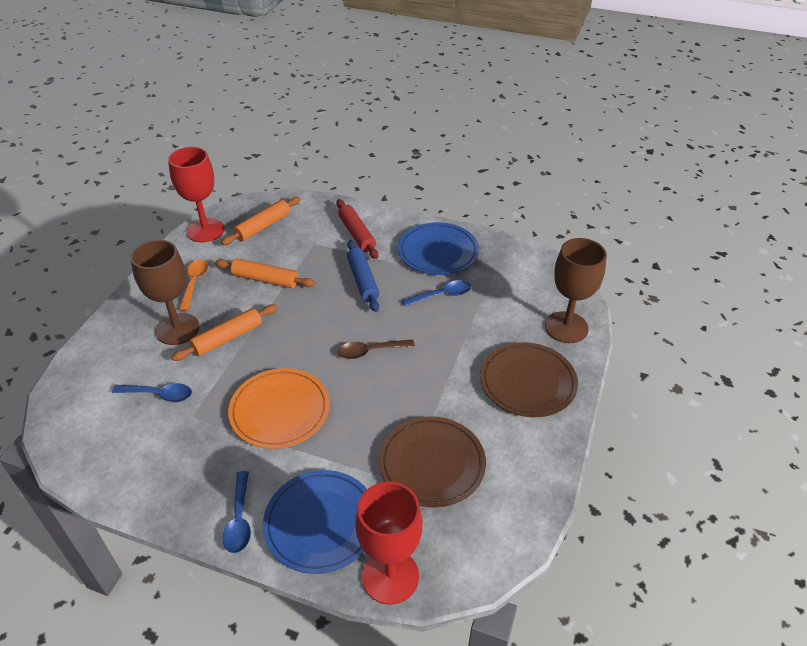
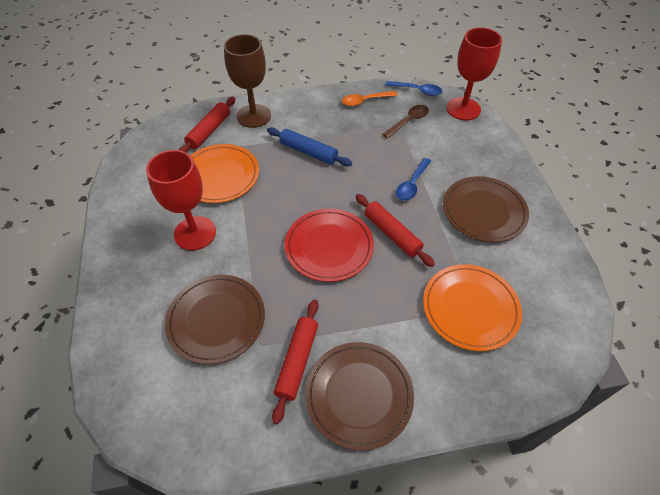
blue plate: [263,470,367,574] [398,222,479,275] = 2 -> none = 0
blue spoon: [112,383,192,402] [222,471,251,553] [402,280,471,306] = 3 -> [385,81,442,96] [396,158,431,201] = 2
brown goblet: [130,240,199,345] [545,238,607,343] = 2 -> [224,34,271,128] = 1
brown plate: [379,417,486,508] [480,342,578,417] = 2 -> [165,275,265,364] [305,342,414,450] [443,176,529,242] = 3
orange plate: [228,368,330,449] = 1 -> [190,144,259,203] [423,264,522,351] = 2
orange rolling pin: [172,304,278,361] [215,258,315,288] [221,197,301,245] = 3 -> none = 0
red plate: none = 0 -> [285,209,374,282] = 1
red rolling pin: [336,199,379,259] = 1 -> [179,97,235,153] [272,299,319,424] [356,194,435,267] = 3

